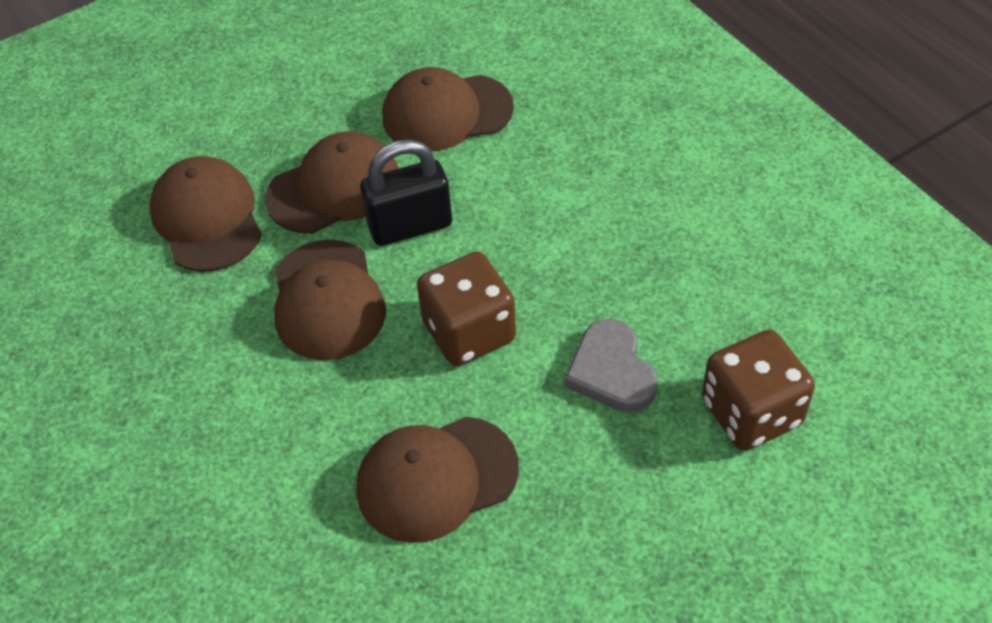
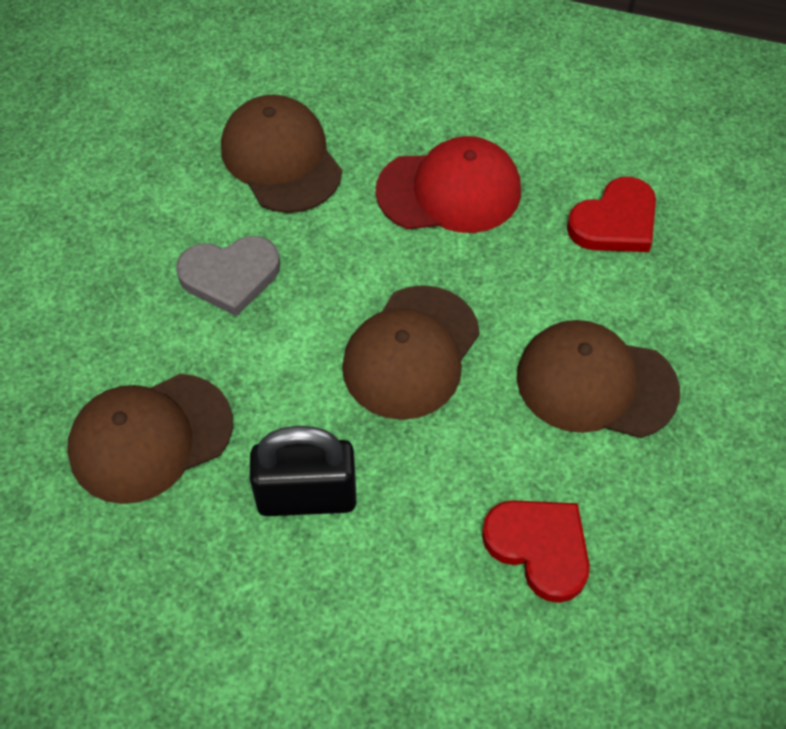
brown cap: [149,156,262,272] [265,131,399,234] [274,239,386,360] [356,417,519,543] [382,67,514,151] = 5 -> [67,374,233,504] [221,95,342,213] [342,285,480,420] [517,320,680,438] = 4
brown dice: [417,252,516,366] [702,330,815,451] = 2 -> none = 0
red cap: none = 0 -> [376,136,521,233] = 1
red heart: none = 0 -> [482,500,590,603] [567,177,656,252] = 2

